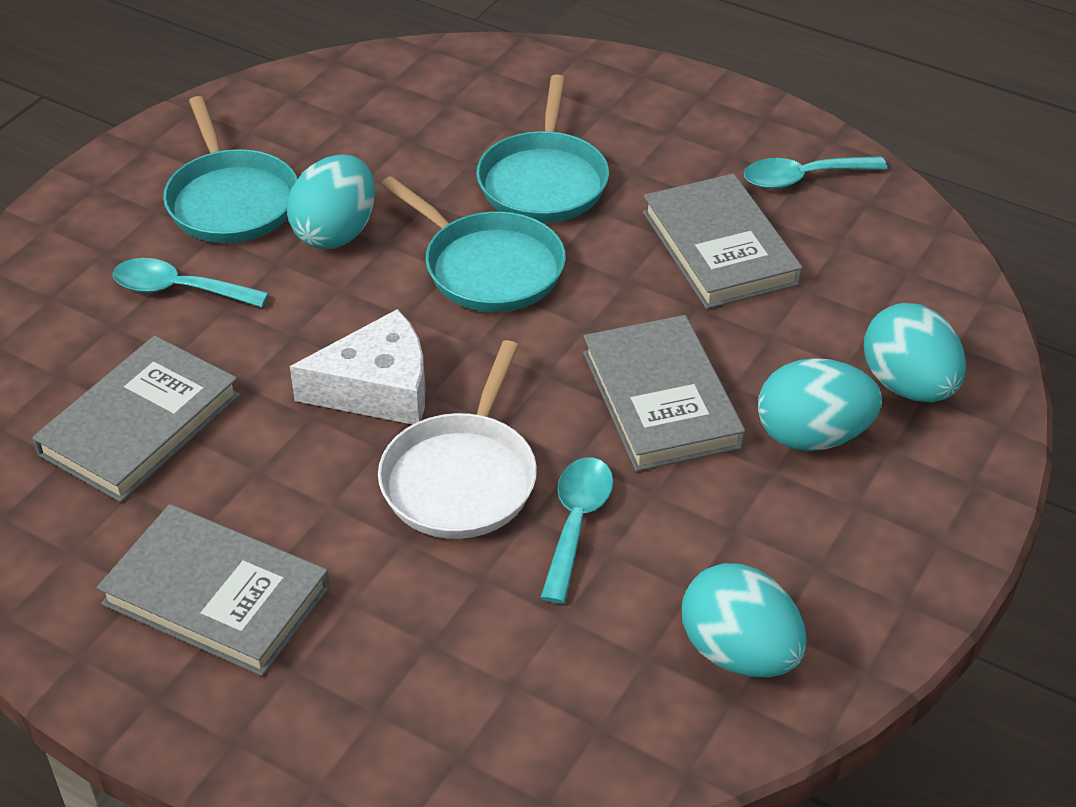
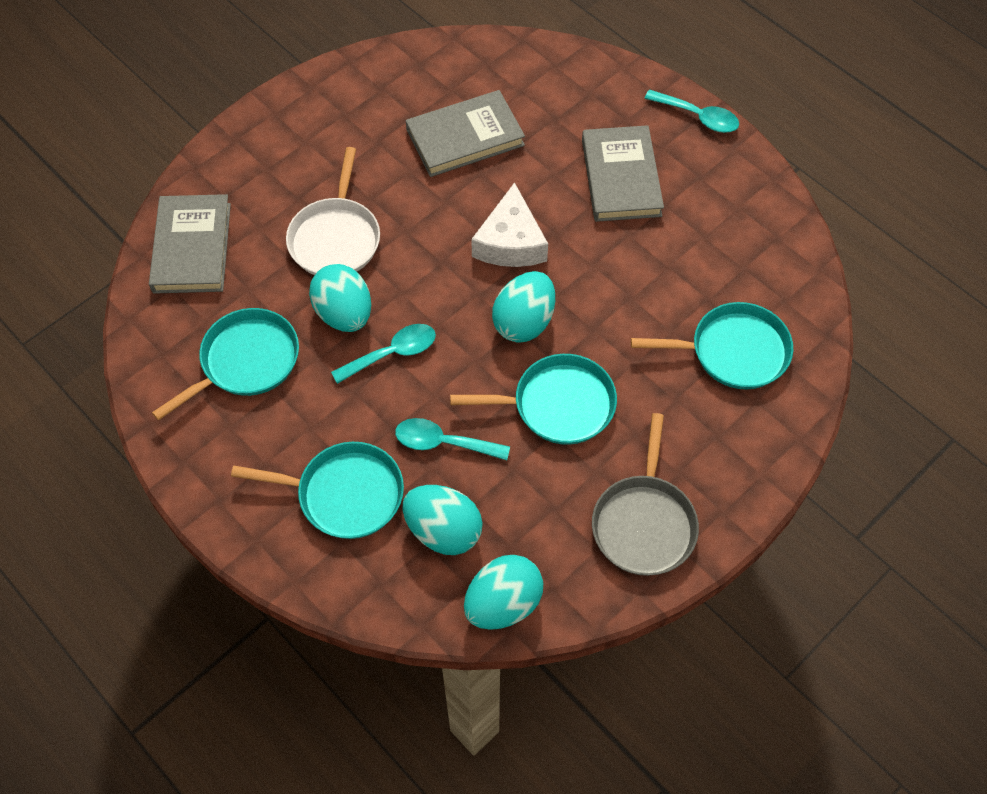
grey book: [32,336,240,502] [97,504,330,676] [583,315,746,471] [643,173,803,309] = 4 -> [149,194,231,294] [406,90,525,177] [582,125,664,222] = 3
grey pan: none = 0 -> [592,413,699,576] = 1
turquoise pan: [163,96,298,243] [381,176,566,312] [476,74,609,223] = 3 -> [152,308,299,421] [231,442,404,539] [450,354,617,445] [631,302,794,389] = 4

